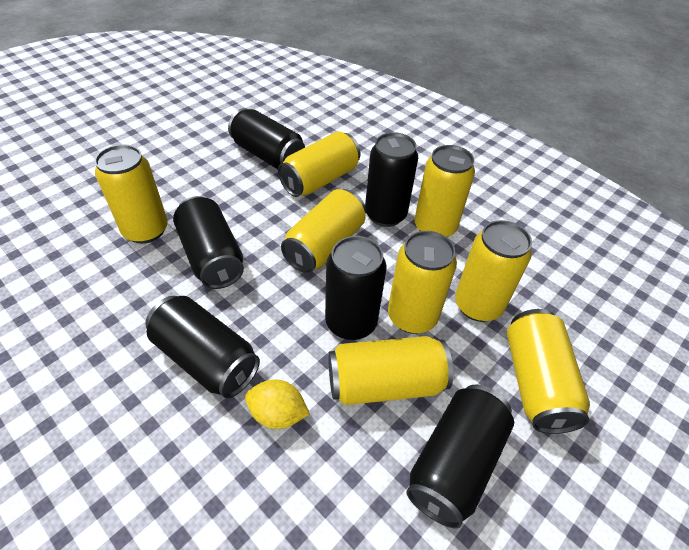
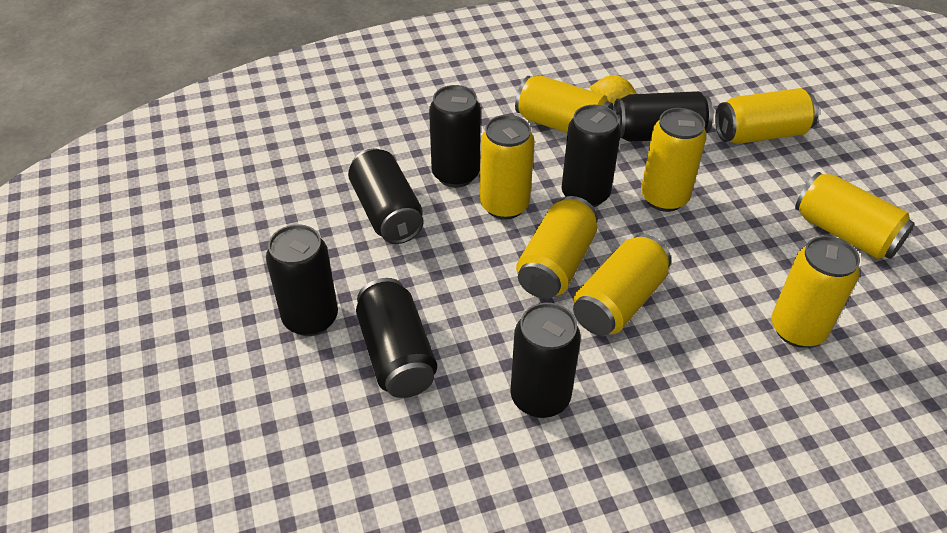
black can: [145,296,260,398] [173,196,244,289] [228,108,305,169] [325,236,386,340] [365,132,418,227] [406,385,514,529] = 6 -> [266,224,338,336] [348,148,424,244] [356,278,437,398] [429,85,481,187] [511,303,581,418] [561,105,621,207] [613,91,713,142] = 7

